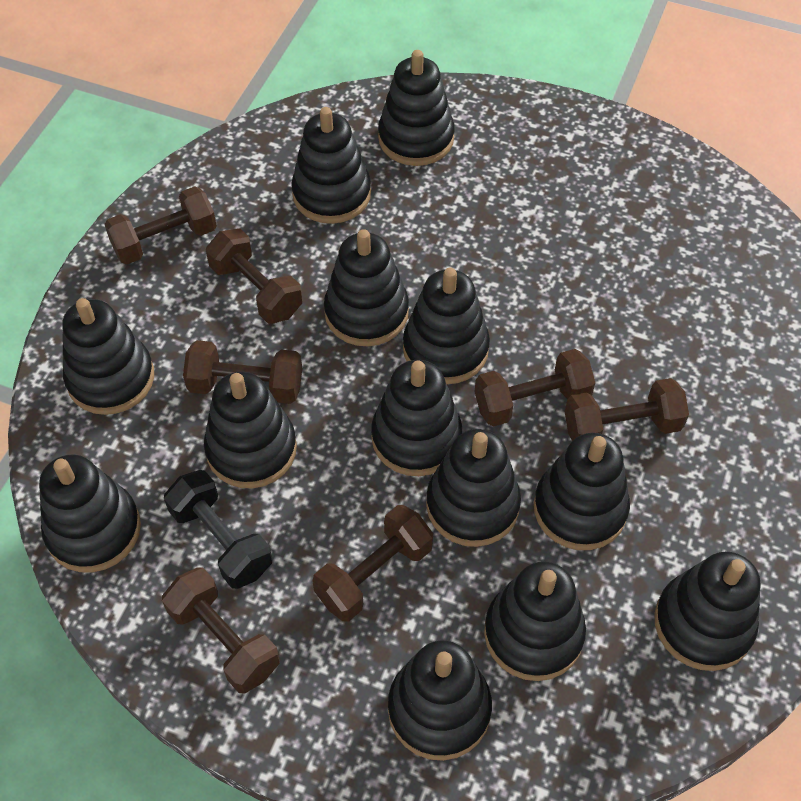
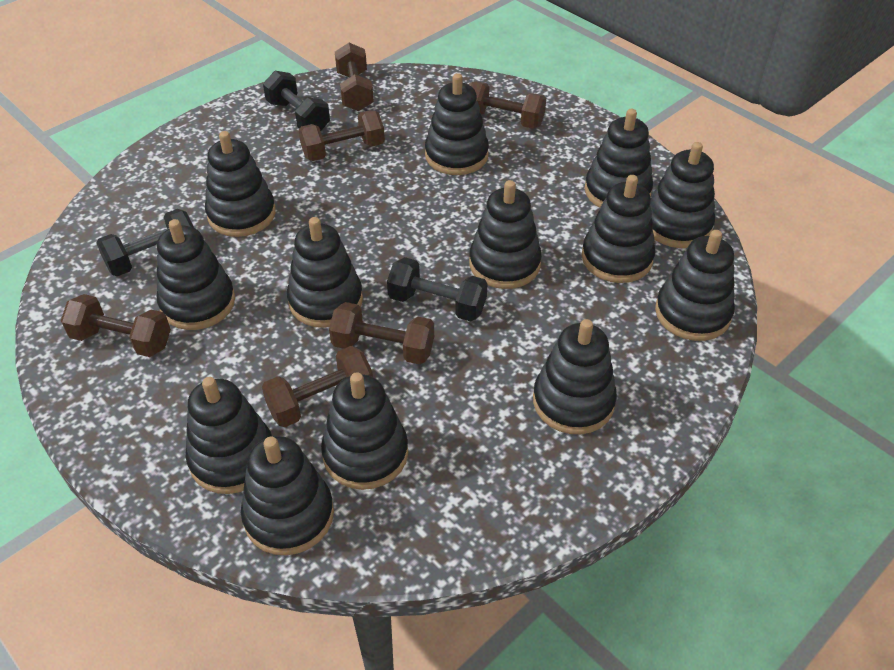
black dumbbell: [164,470,272,589] = 1 -> [97,209,194,276] [263,71,330,131] [387,257,488,321] = 3
brown dumbbell: [104,186,217,264] [162,567,280,693] [183,340,302,404] [206,228,302,324] [312,505,433,621] [475,349,595,427] [565,378,689,441] = 7 -> [61,294,171,357] [262,346,373,427] [299,110,385,161] [329,302,434,365] [335,43,374,111] [469,81,546,129] = 6

